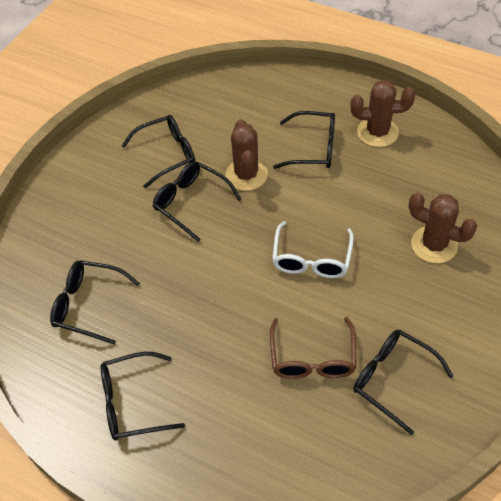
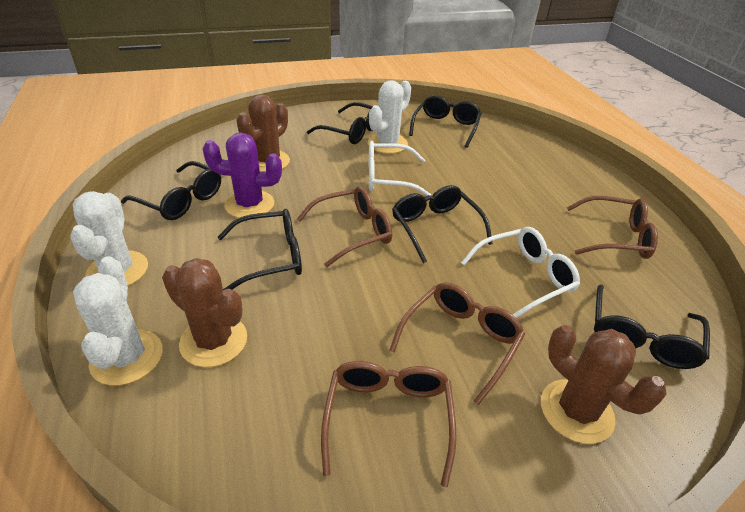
brown glasses: [270,317,357,379] = 1 -> [297,186,392,267] [321,361,457,487] [389,282,525,405] [567,196,658,259] = 4
purple cactus: none = 0 -> [203,133,282,218] = 1
white cactus: none = 0 -> [71,191,148,286] [73,256,163,386] [368,80,411,154] = 3
white glasses: [272,221,354,278] = 1 -> [369,140,432,196] [461,227,580,318] = 2

